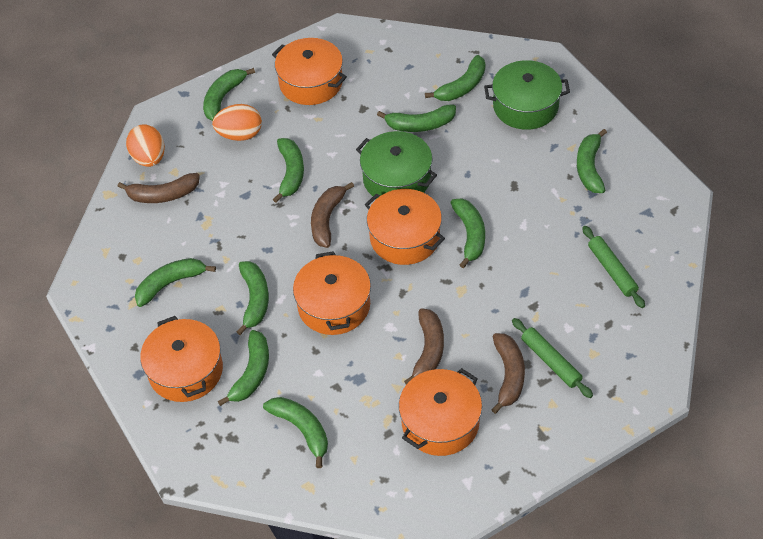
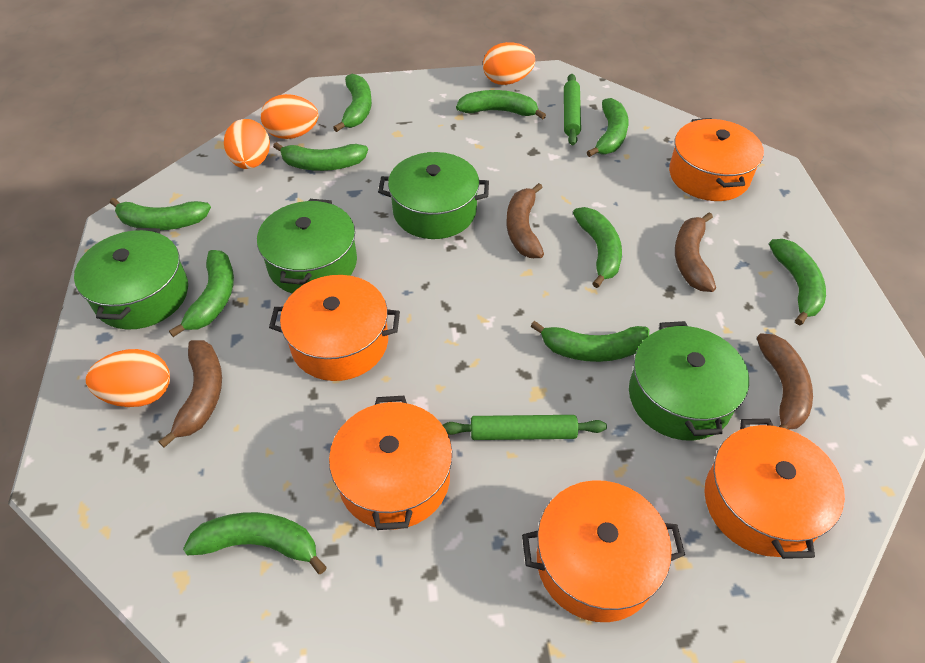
green pot: [356,131,437,199] [484,60,570,130] = 2 -> [74,228,188,330] [257,199,357,293] [378,152,489,239] [629,321,749,441] = 4
orange egg: [126,124,165,167] [212,104,262,141] = 2 -> [86,349,170,407] [224,119,270,169] [261,94,318,139] [483,42,535,85] = 4

